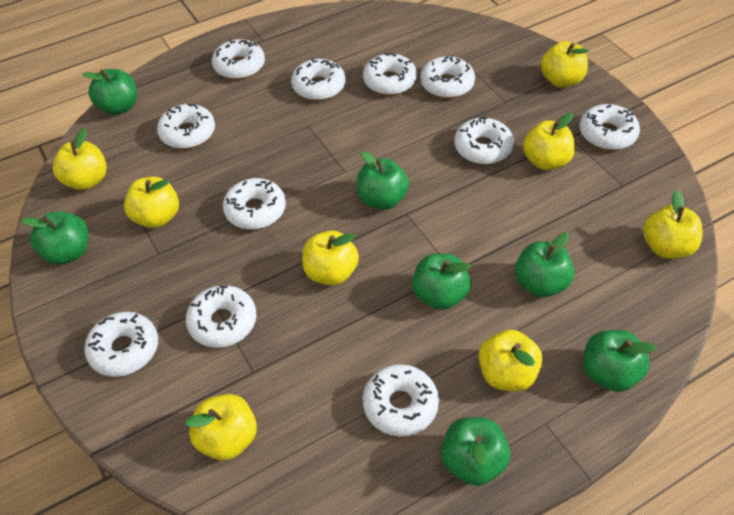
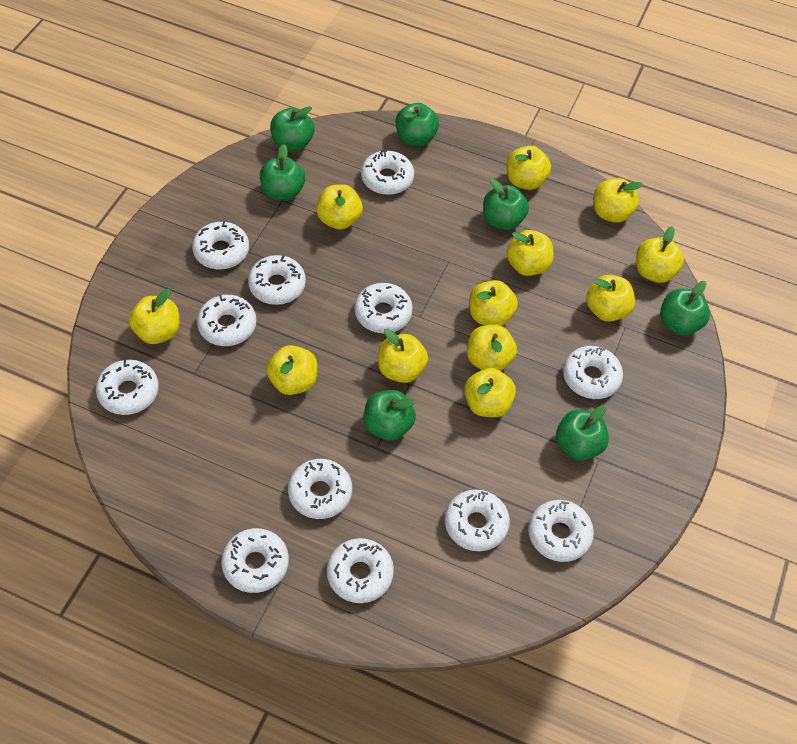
white donut: [84,312,158,377] [157,103,215,149] [186,285,257,348] [212,39,265,79] [223,178,286,230] [291,58,345,100] [363,53,417,95] [363,364,439,437] [420,55,475,98] [454,117,514,164] [579,104,640,150] = 11 -> [96,359,159,415] [192,221,249,269] [197,295,256,346] [221,528,289,593] [248,255,306,305] [288,459,352,519] [327,538,394,603] [355,283,413,333] [361,150,414,195] [445,489,510,551] [528,500,594,562] [563,346,623,399] = 12
yellow apple: [53,128,107,190] [124,177,179,228] [185,394,257,461] [302,230,359,286] [478,330,543,391] [523,113,575,170] [541,41,589,88] [643,190,703,258] = 8 -> [129,289,180,344] [266,345,317,395] [316,184,363,230] [378,328,428,383] [464,368,516,417] [467,325,517,371] [469,280,518,326] [506,230,553,276] [507,146,551,190] [586,275,635,322] [594,178,643,223] [636,226,684,283] = 12

